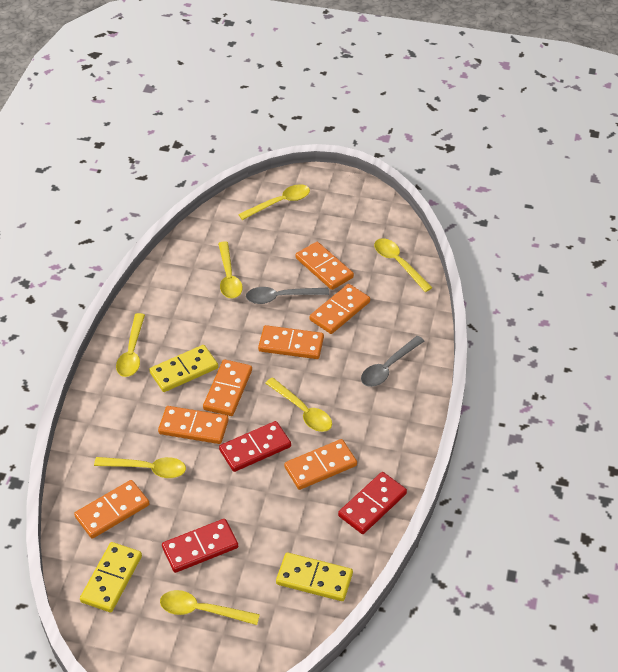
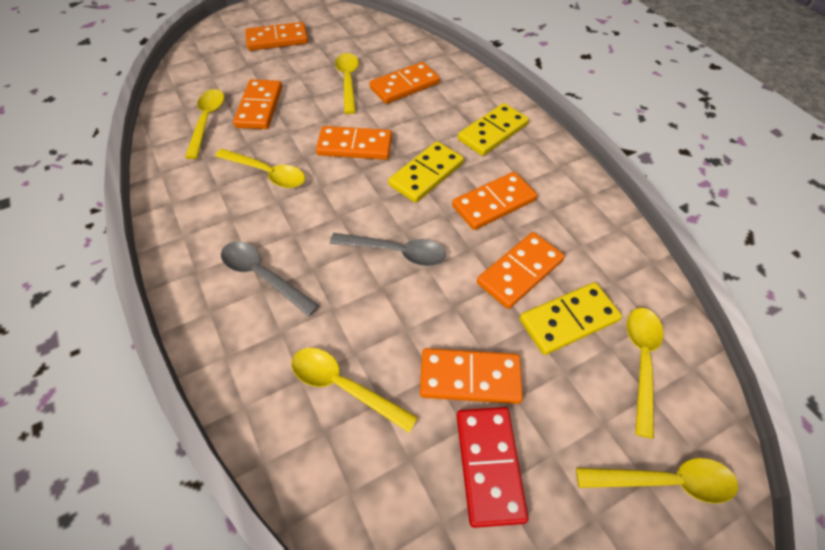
red domino: [162,519,238,573] [219,421,291,472] [338,472,407,534] = 3 -> [457,407,528,528] = 1
yellow spoon: [94,457,186,478] [116,313,145,377] [160,590,260,625] [218,241,243,298] [238,184,310,220] [265,377,332,432] [374,238,433,292] = 7 -> [185,89,224,159] [215,149,305,188] [291,348,418,433] [335,53,359,114] [576,458,738,504] [626,308,663,439] = 6

